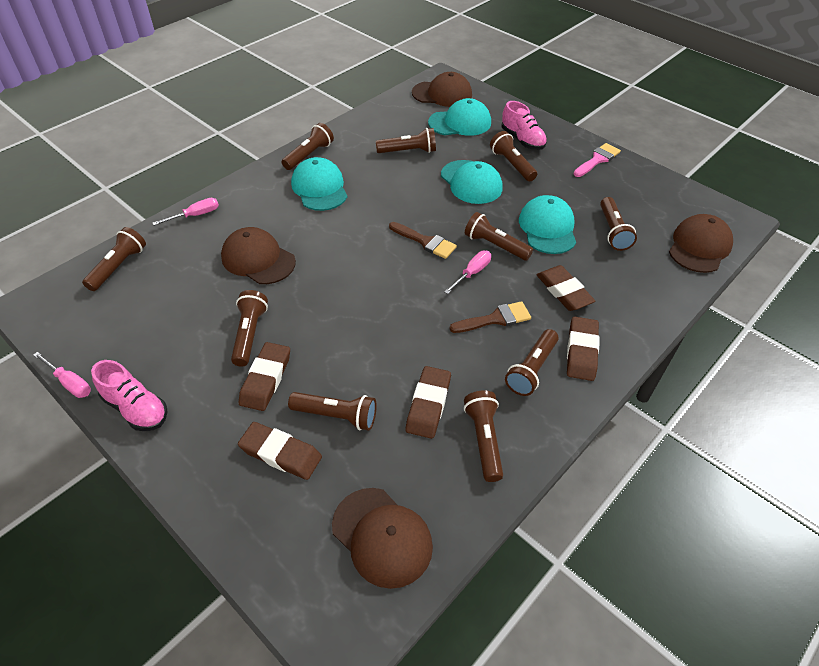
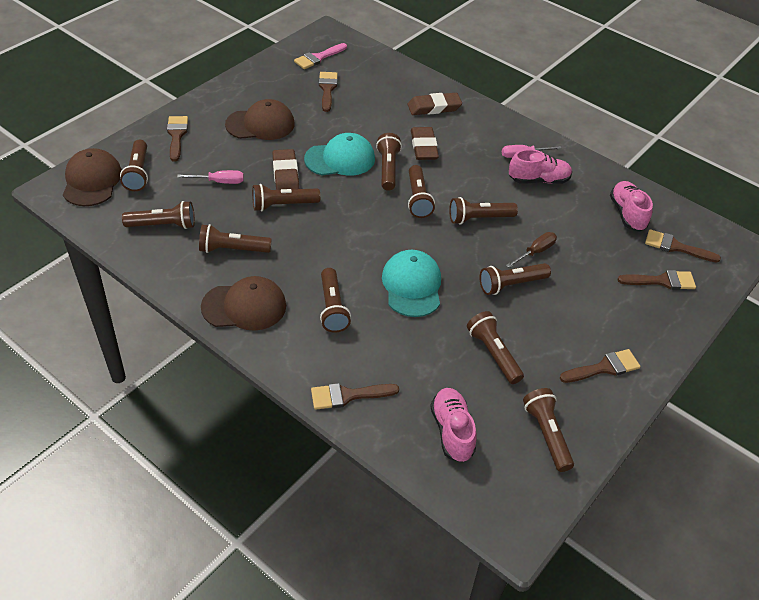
brown brush: [389,222,457,259] [450,301,531,333] = 2 -> [167,116,188,161] [311,383,399,410] [319,72,338,112] [560,349,641,383] [618,270,696,290] [645,229,721,262] = 6
brown cap: [221,227,296,284] [332,488,433,589] [412,72,472,107] [669,214,733,273] = 4 -> [63,148,122,206] [201,276,286,331] [225,99,295,140] = 3
brown eraser: [238,422,322,480] [239,342,290,411] [406,366,451,439] [537,265,595,311] [567,317,600,381] = 5 -> [272,149,299,190] [407,93,462,115] [411,127,439,160] = 3
brown flashlight: [82,227,146,291] [231,290,268,367] [282,123,334,170] [288,392,377,430] [376,128,436,153] [464,390,503,482] [465,212,533,261] [490,131,537,181] [505,329,559,396] [600,197,637,251] = 10 -> [120,140,148,191] [122,201,195,229] [199,224,272,253] [252,184,321,211] [320,268,351,333] [376,133,402,191] [408,165,435,218] [449,197,518,225] [467,311,524,384] [479,263,551,295] [523,388,574,472] = 11
brown screwdriver: none = 0 -> [506,232,557,268] = 1
pink screwdriver: [33,352,91,398] [152,198,219,226] [444,251,491,294] = 3 -> [177,170,244,184] [502,145,562,158] = 2
pink shoe: [91,360,168,431] [502,101,547,150] = 2 -> [431,388,477,462] [509,149,572,184] [610,181,653,232] = 3
turquoise cap: [291,157,347,211] [428,98,491,136] [441,160,502,204] [519,195,576,254] = 4 -> [304,133,375,176] [382,250,441,317] = 2

